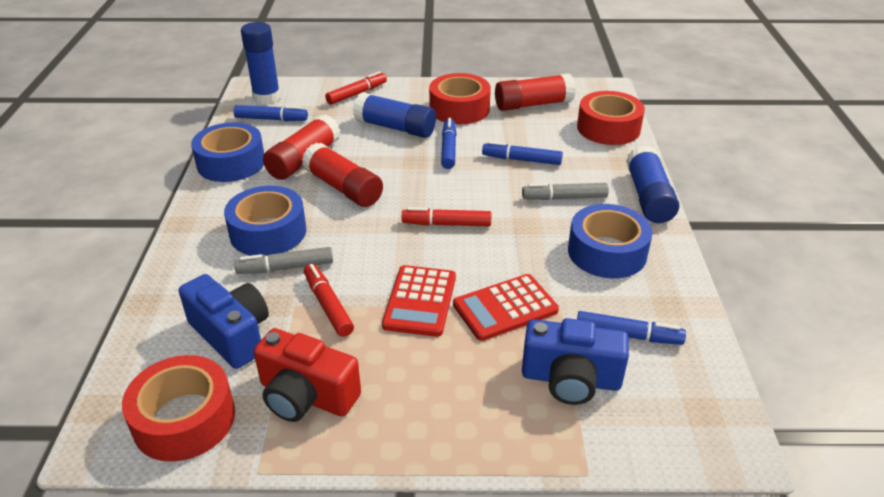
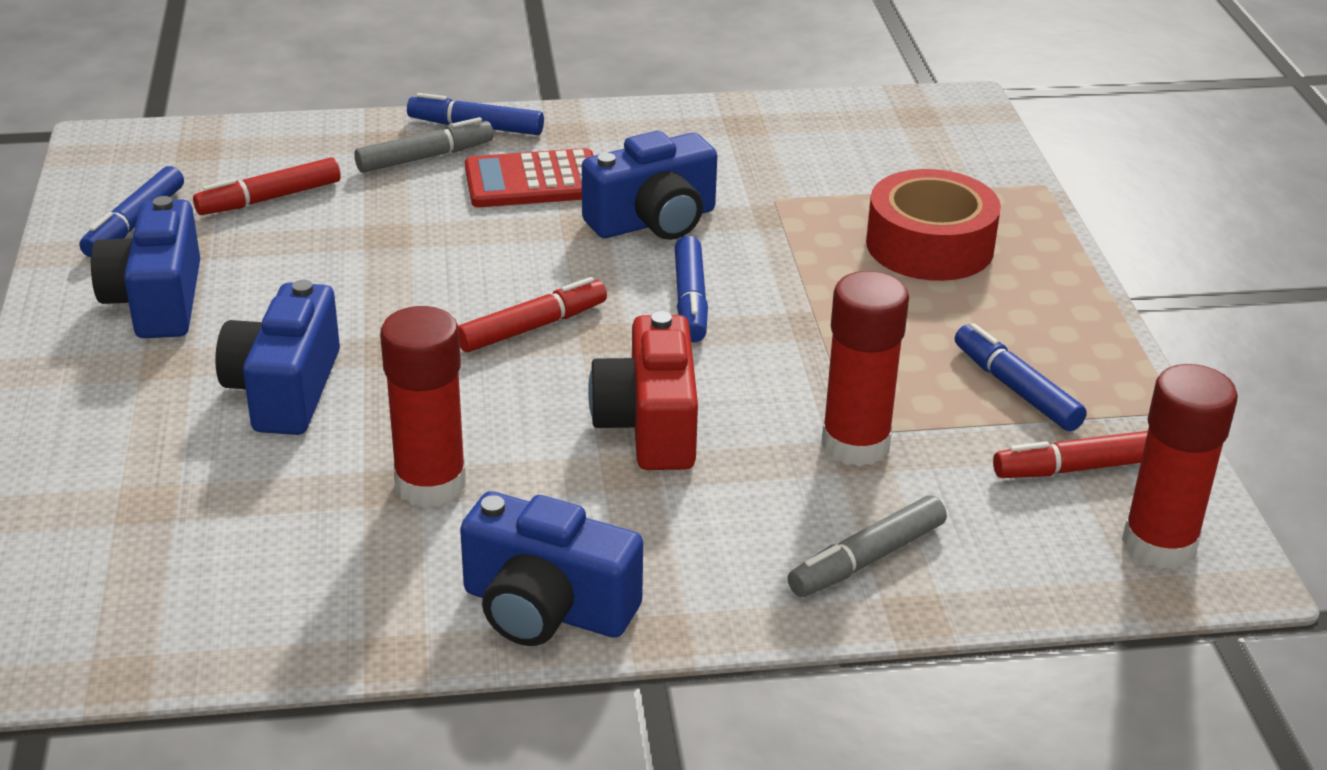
blue camera: [179,274,269,369] [522,318,629,405] = 2 -> [91,196,200,338] [215,280,340,435] [460,491,643,646] [582,131,717,240] = 4
blue glue stick: [241,22,281,104] [353,92,436,138] [626,145,679,223] = 3 -> none = 0
blue tape: [191,122,264,182] [224,186,306,256] [568,204,653,278] = 3 -> none = 0
red calculator: [382,265,456,337] [453,274,559,341] = 2 -> [465,148,594,207] = 1
red tape: [122,355,235,462] [429,73,491,124] [577,91,645,145] = 3 -> [866,169,1001,281] = 1

